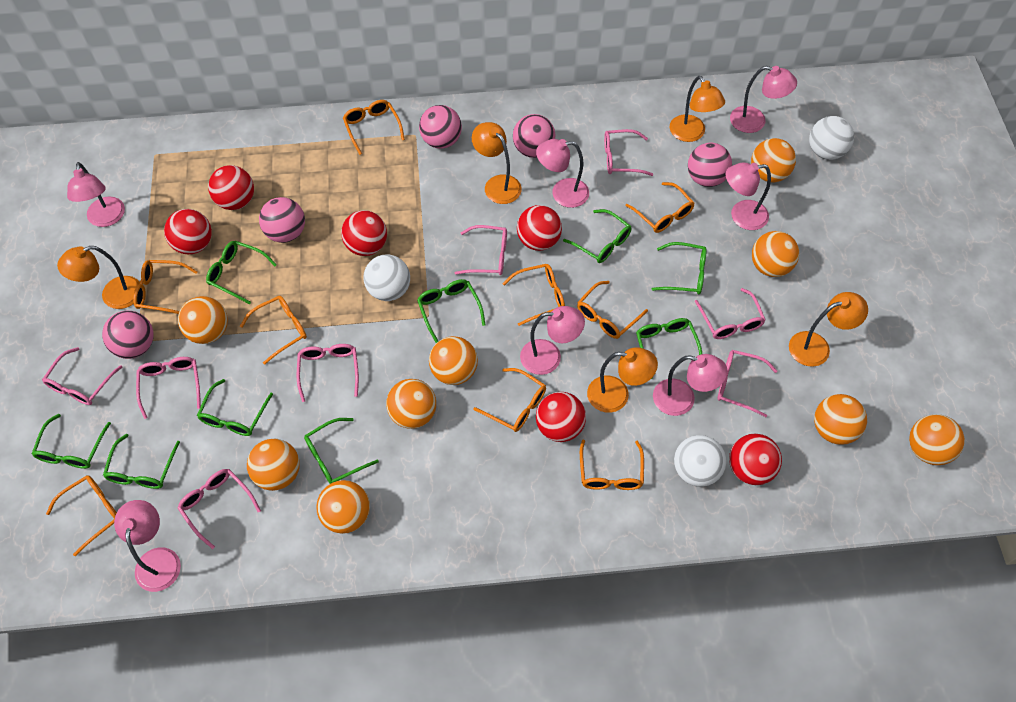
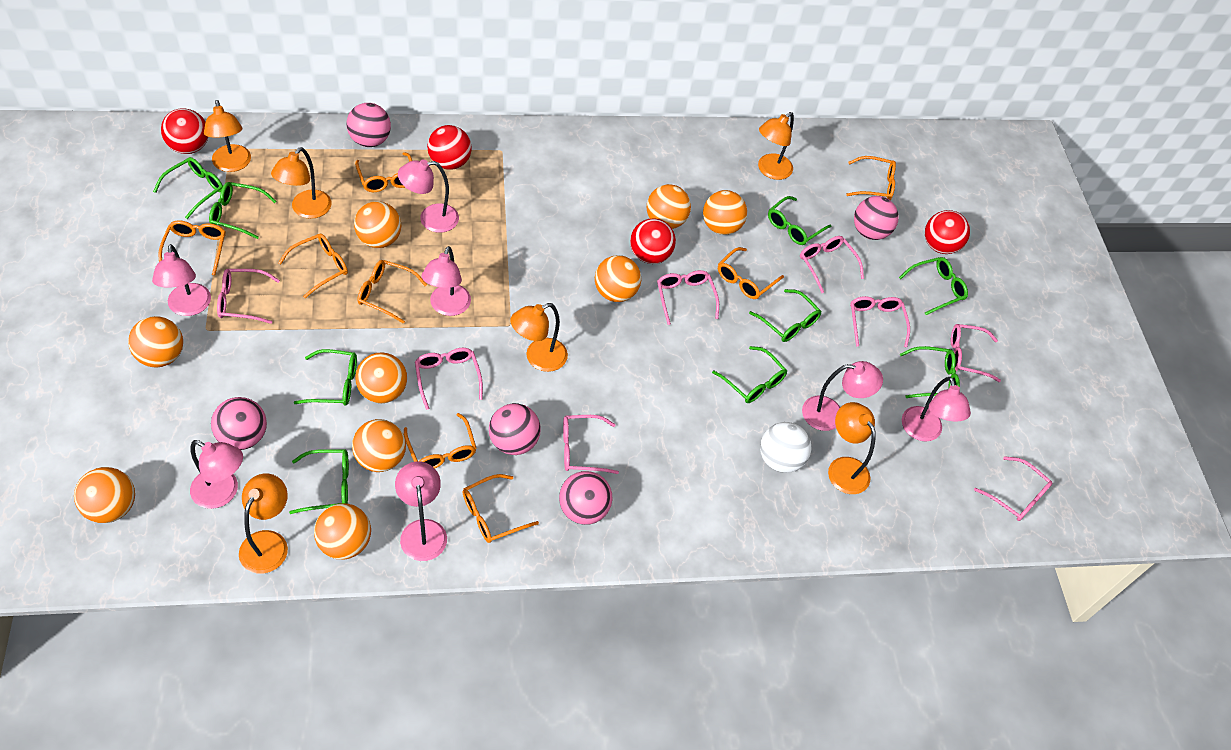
orange glasses: [46,475,117,556] [133,260,198,314] [240,296,307,365] [343,100,405,155] [473,368,546,432] [503,264,565,326] [577,281,648,339] [580,440,644,490] [626,182,695,233] = 9 -> [158,221,226,275] [278,234,348,298] [355,152,412,192] [357,260,427,324] [404,413,476,468] [463,474,539,543] [718,247,784,299] [846,156,896,200] = 8
orange lamp: [57,246,140,309] [472,122,522,204] [587,347,658,413] [670,76,725,142] [789,292,868,367] = 5 -> [204,100,251,172] [239,474,288,574] [271,147,332,219] [510,303,568,372] [758,112,794,180] [828,402,876,494] = 6
red ball: [164,209,212,254] [208,165,254,210] [341,210,387,256] [517,205,562,251] [536,392,586,442] [729,433,782,485] = 6 -> [161,108,208,154] [427,125,472,170] [630,219,676,264] [925,210,970,254] = 4
white ball: [363,254,410,301] [674,435,726,487] [809,116,854,160] = 3 -> [760,422,812,473] = 1

